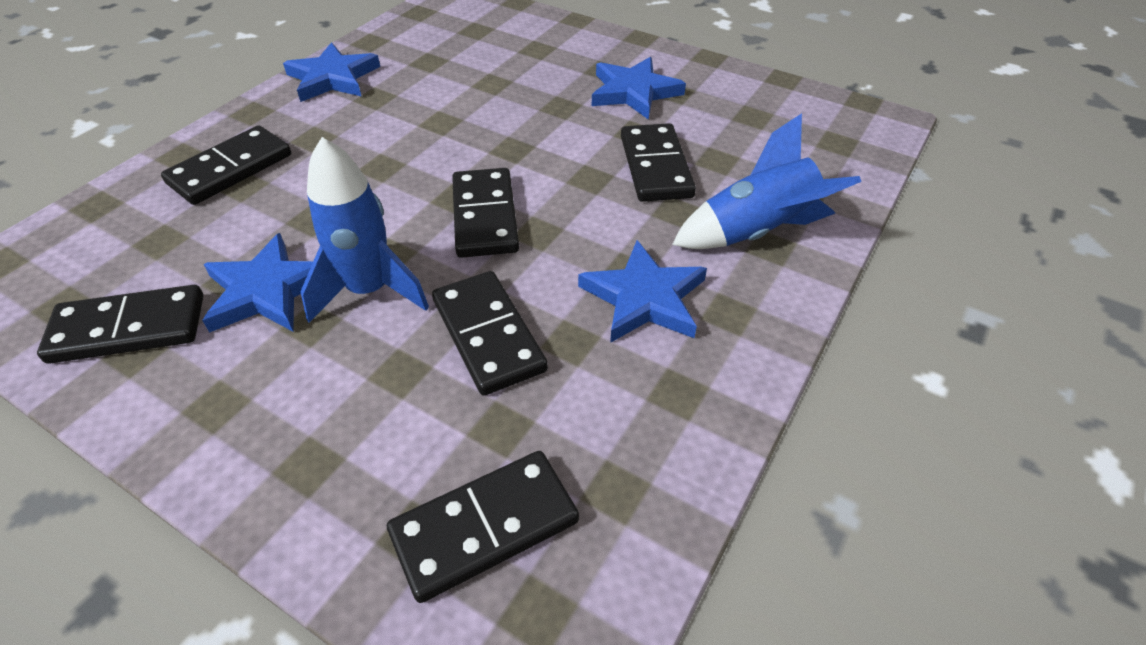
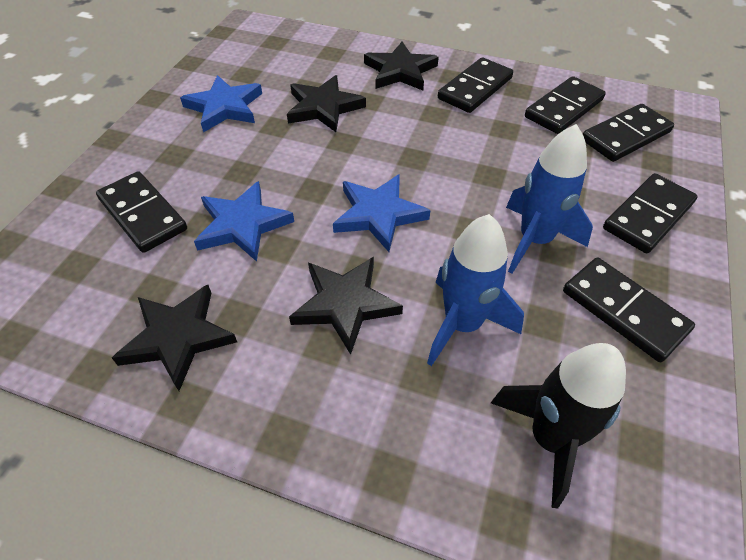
black rocket: none = 0 -> [491,343,626,509] = 1
black star: none = 0 -> [112,285,237,391] [287,75,366,132] [289,257,403,355] [364,42,439,90] = 4
blue star: [202,233,313,333] [283,42,380,102] [578,240,707,343] [592,57,686,120] = 4 -> [180,75,262,133] [194,181,294,262] [333,174,430,252] = 3

